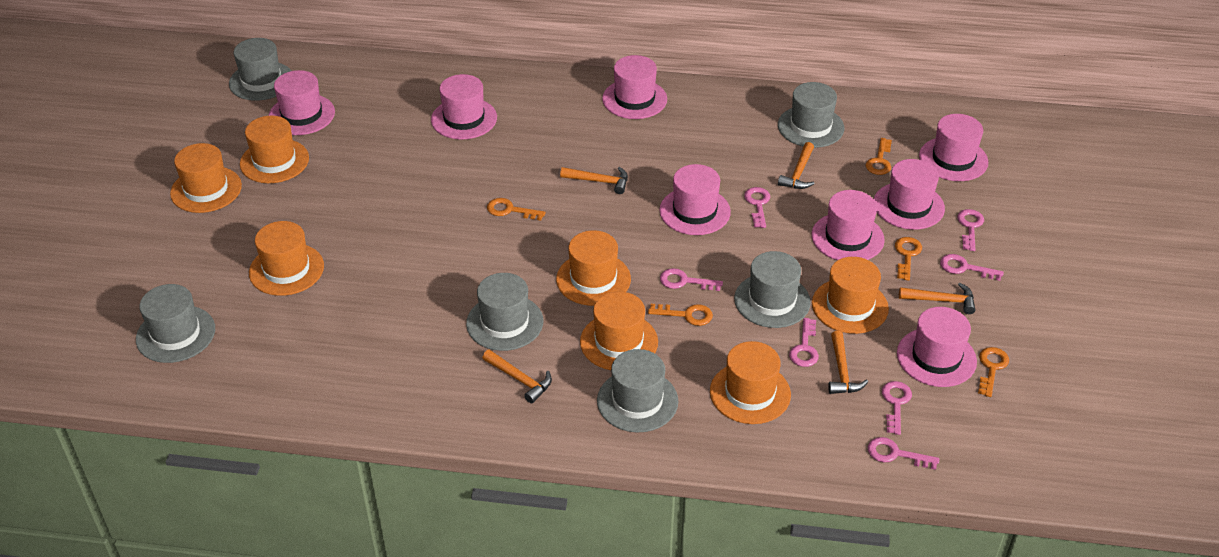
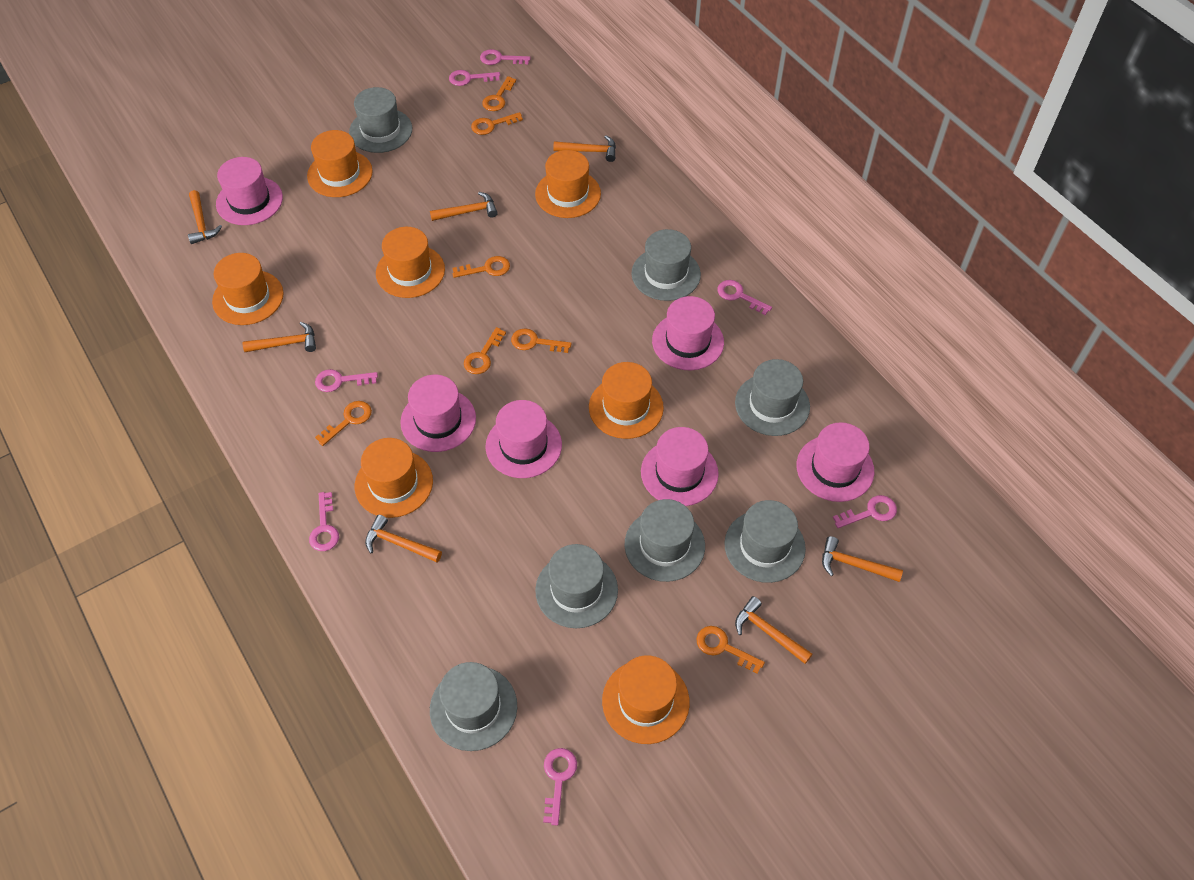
grey hat: [136,284,215,363] [229,38,291,101] [466,273,543,351] [597,349,678,432] [734,251,811,328] [778,82,845,148] = 6 -> [349,87,412,153] [430,662,517,751] [535,544,618,628] [624,499,705,582] [632,229,701,301] [724,500,806,583] [735,359,810,436] = 7
orange hammer: [482,350,552,403] [560,167,628,194] [778,142,814,189] [828,331,868,394] [899,283,975,314] = 5 -> [188,190,222,244] [243,322,316,352] [365,515,442,562] [430,192,498,221] [553,135,616,162] [735,596,812,664] [822,536,903,582] = 7
orange key: [487,198,546,221] [648,304,713,326] [865,138,892,175] [895,237,922,281] [978,347,1009,397] = 5 -> [315,401,372,446] [452,256,510,278] [464,327,506,374] [471,112,523,135] [482,76,516,111] [511,328,572,353] [696,626,765,674] = 7
pink hat: [269,70,335,135] [431,74,497,139] [602,55,667,119] [659,164,731,235] [811,190,885,260] [874,159,945,230] [897,307,977,387] [919,114,988,181] = 8 -> [216,157,283,225] [400,375,476,452] [485,400,562,478] [641,427,719,506] [652,296,724,371] [797,422,874,502] = 6

